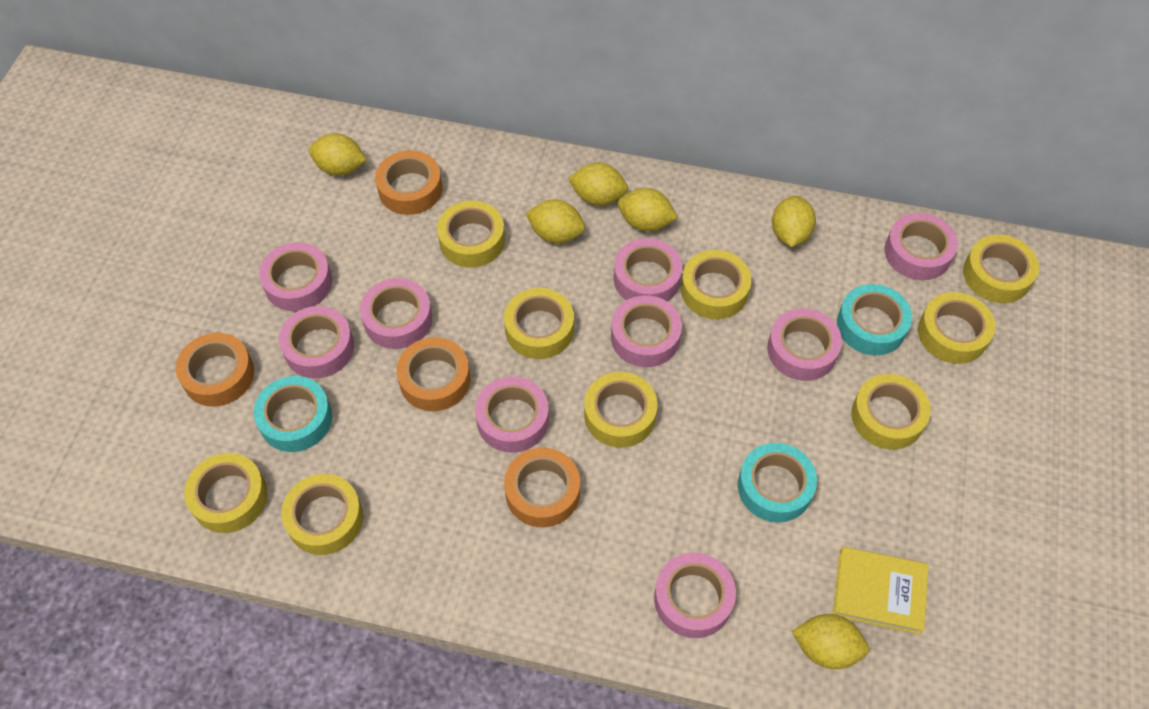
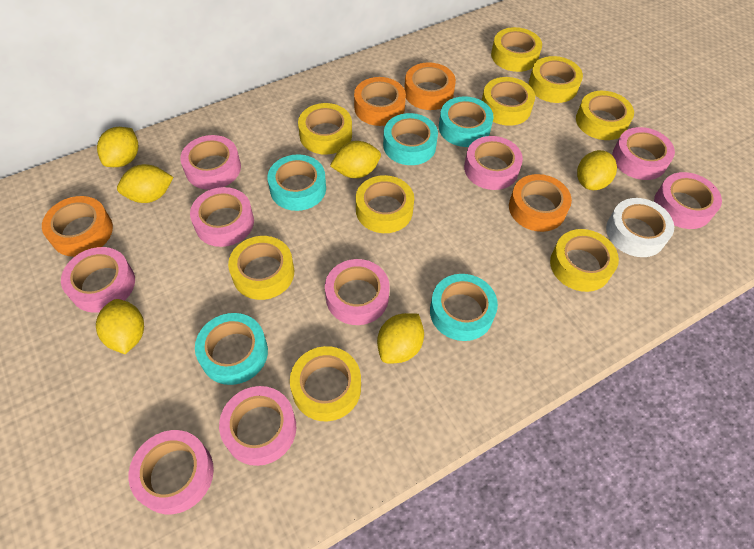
turquoise tape: [254,376,332,452] [738,443,817,522] [837,284,912,355] = 3 -> [195,313,268,385] [268,154,326,211] [383,113,438,165] [430,274,498,341] [439,96,494,147] = 5
white tape: none = 0 -> [606,198,674,257] = 1
yellow book: [833,547,929,634] = 1 -> none = 0

